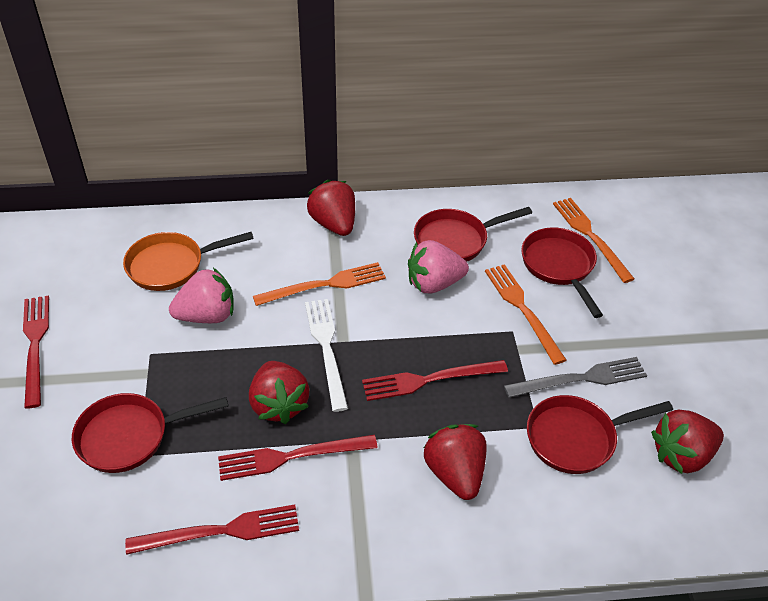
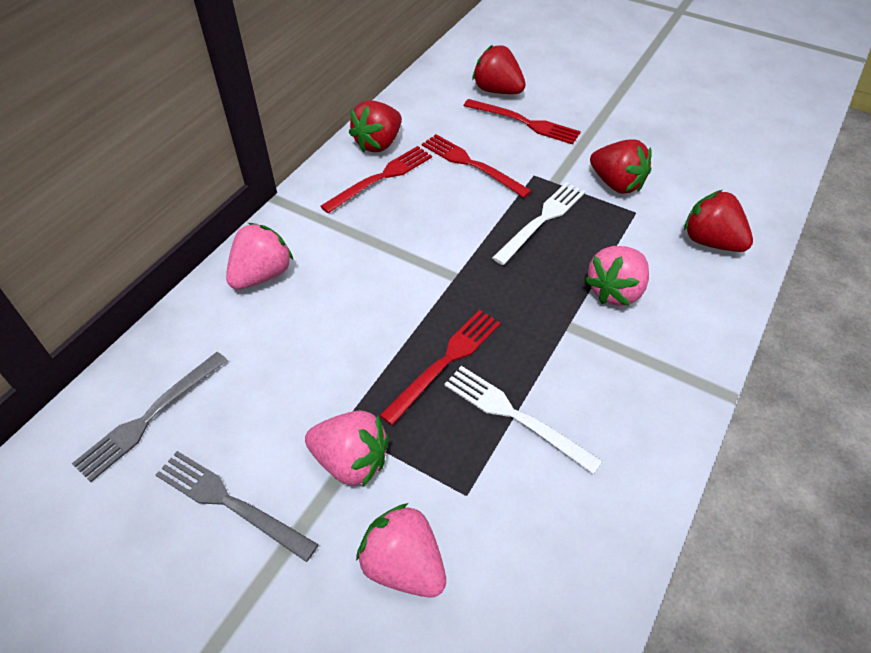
grey fork: [504,357,647,398] = 1 -> [72,352,228,482] [156,451,319,562] = 2
orange fork: [253,262,386,306] [485,264,566,365] [553,198,635,283] = 3 -> none = 0
orange pan: [123,232,254,291] = 1 -> none = 0
pink strawberry: [169,268,234,323] [408,240,469,293] = 2 -> [226,223,293,290] [305,410,389,487] [356,503,446,598] [585,246,649,306] = 4
red pan: [72,393,228,473] [414,207,532,262] [521,228,603,318] [527,395,673,474] = 4 -> none = 0
white fork: [305,299,348,412] = 1 -> [444,366,603,474] [492,182,586,265] = 2

